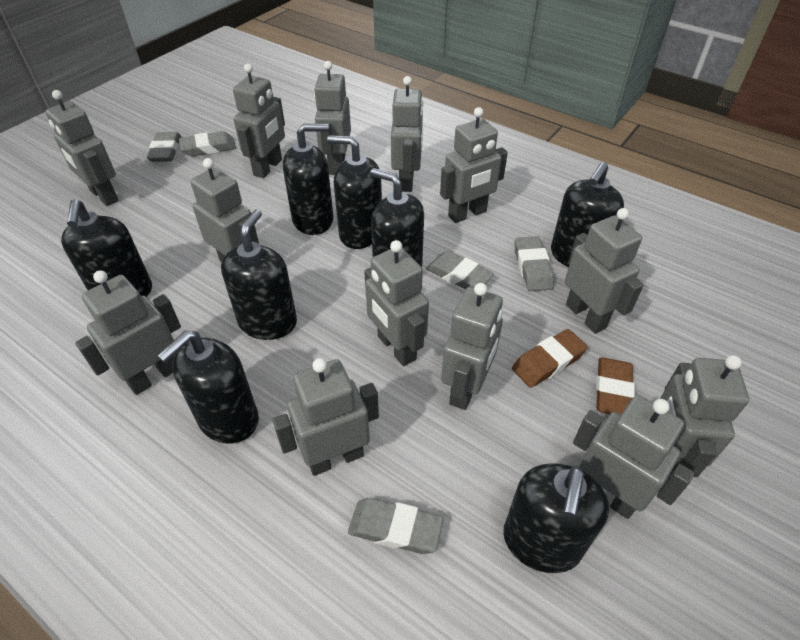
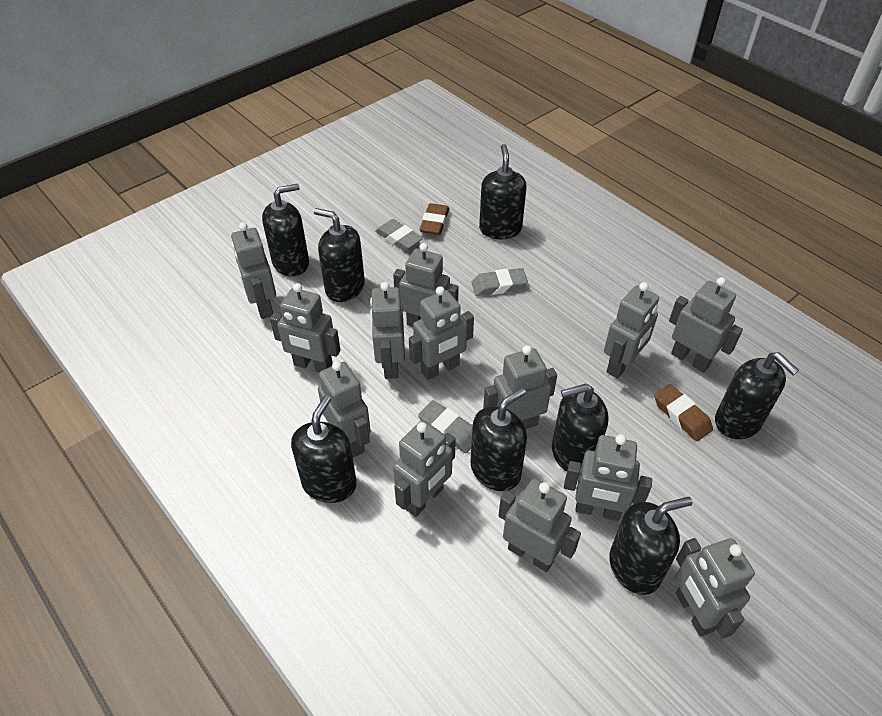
grey eraser: [147,132,181,162] [179,131,236,156] [348,498,444,554] [426,251,494,290] [515,236,554,291] = 5 -> [375,219,423,251] [418,400,473,453] [472,268,528,296] = 3

